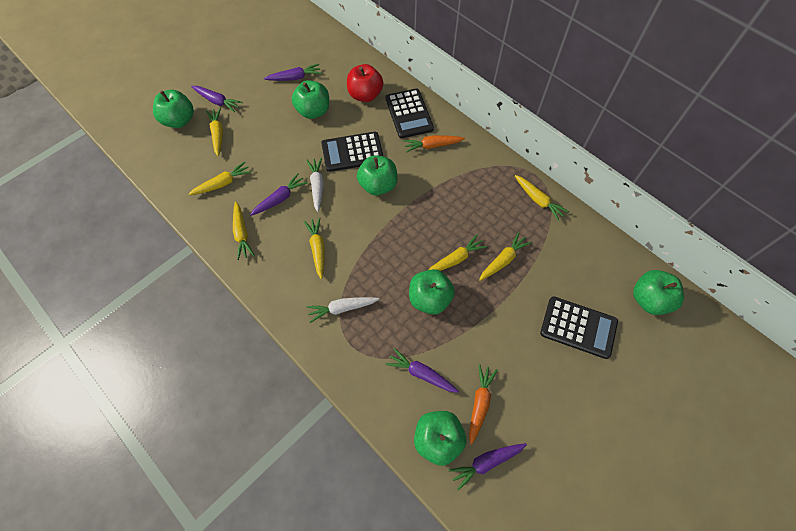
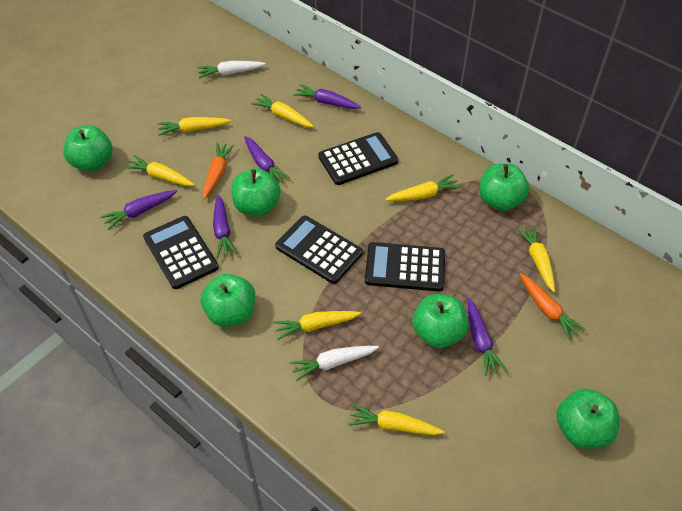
black calculator: [321,132,384,172] [385,89,434,138] [540,296,618,359] = 3 -> [143,216,219,289] [275,216,363,284] [318,132,398,185] [365,242,445,291] = 4
red apple: [347,64,383,102] = 1 -> none = 0

